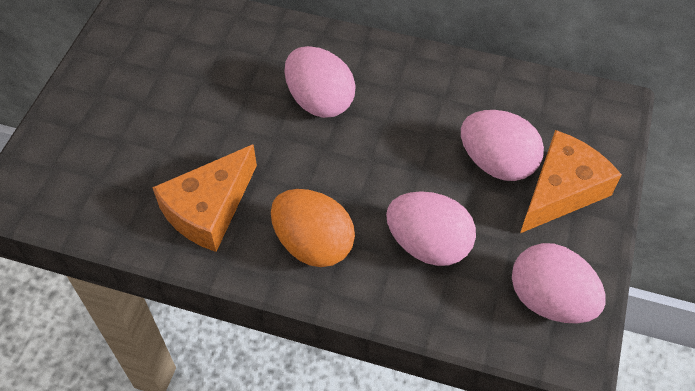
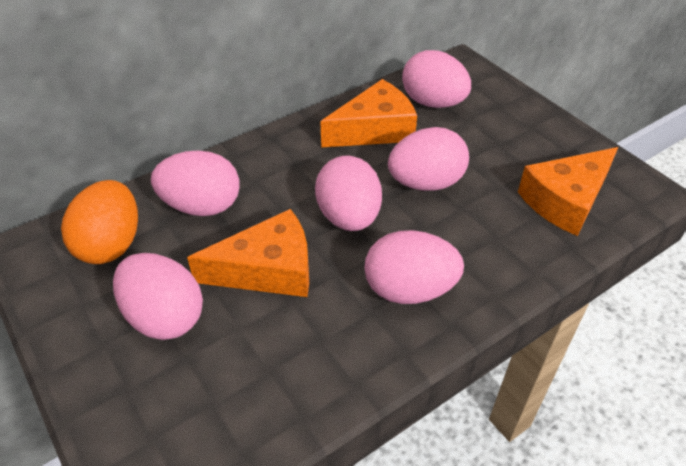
orange cheese: [152,144,257,252] [520,130,622,233] = 2 -> [187,209,309,297] [320,79,417,147] [518,147,618,236] = 3
pink egg: [285,46,356,118] [386,191,476,266] [461,110,544,181] [512,243,606,323] = 4 -> [113,253,203,340] [151,150,240,216] [315,156,382,231] [364,230,464,304] [388,127,469,191] [402,50,471,108] = 6

